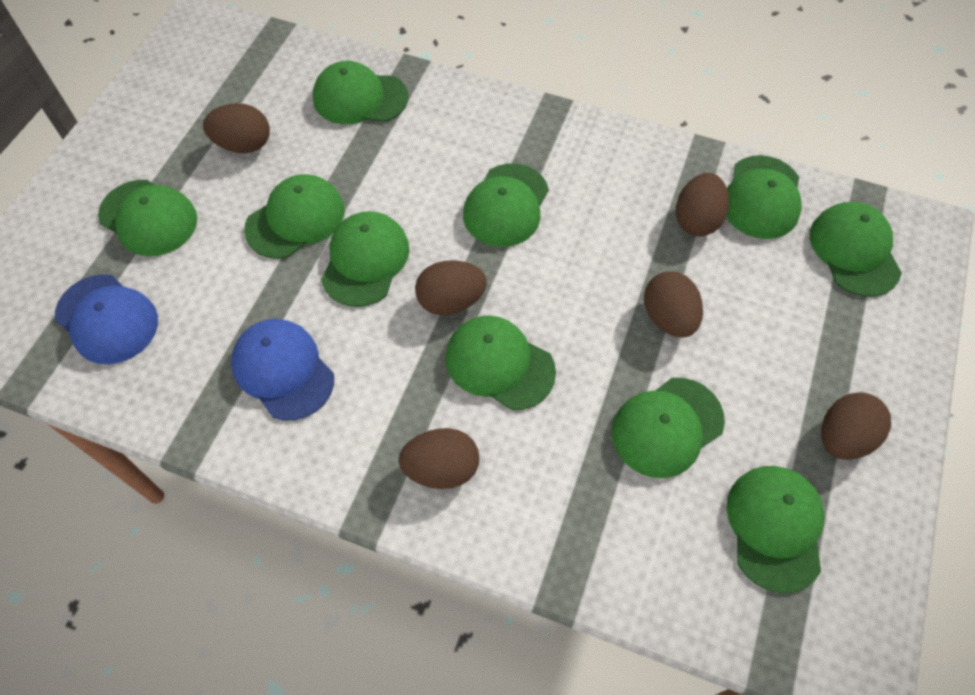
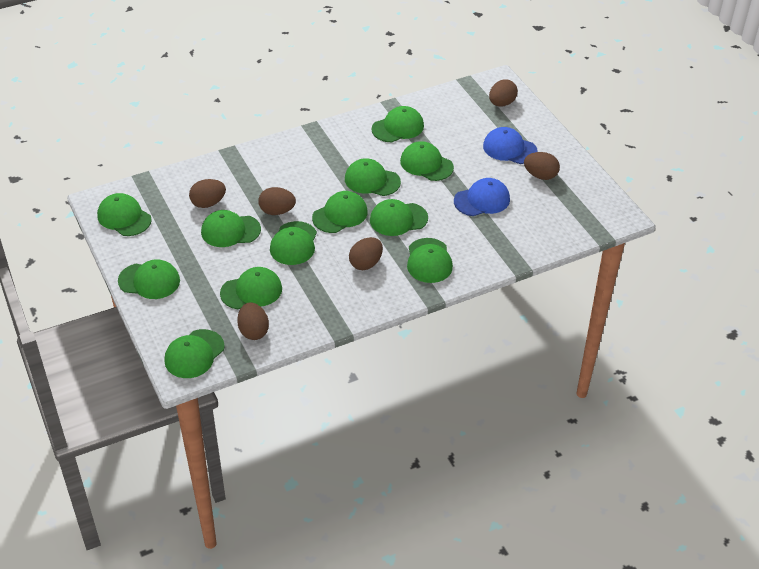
green cap: [98,180,197,256] [244,174,345,259] [313,61,408,124] [321,211,410,307] [446,316,556,410] [463,164,549,247] [612,378,725,478] [726,155,802,239] [726,466,824,593] [809,202,902,297] = 10 -> [97,193,152,236] [118,259,180,299] [164,329,225,378] [201,210,261,247] [220,267,282,309] [270,221,317,265] [312,191,368,233] [345,158,401,196] [370,199,428,236] [372,106,424,142] [400,141,454,181] [407,238,453,283] = 12

